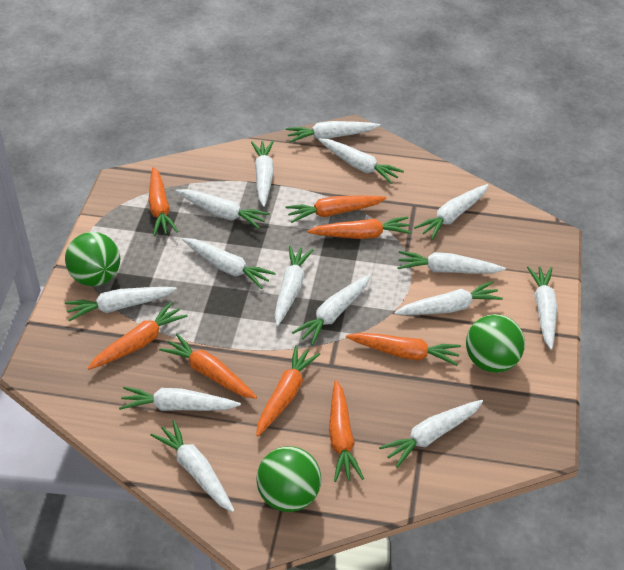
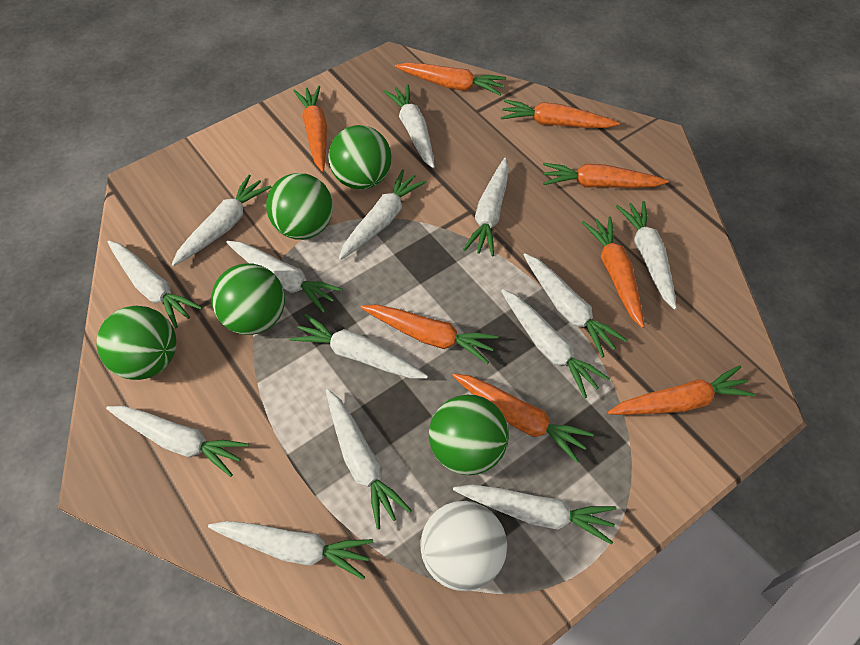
green ball: [65,232,120,286] [256,446,321,512] [466,314,525,373] = 3 -> [97,306,176,380] [211,263,285,335] [266,173,333,240] [328,125,392,190] [429,395,509,475] = 5
white ball: none = 0 -> [420,501,507,591] = 1
white carrot: [65,287,177,321] [119,387,241,411] [150,420,234,512] [175,189,270,229] [182,238,276,289] [251,141,274,207] [274,246,313,326] [286,121,380,143] [292,274,371,345] [319,139,404,184] [379,400,483,468] [394,281,503,315] [398,251,506,274] [414,184,489,240] [527,266,557,350] = 15 -> [106,406,249,477] [108,241,202,328] [172,175,271,266] [208,521,373,580] [226,241,343,313] [290,314,428,379] [326,389,412,529] [339,169,426,260] [383,84,435,168] [453,484,616,545] [463,158,509,257] [501,289,610,398] [524,253,627,358] [616,201,677,310] = 14

